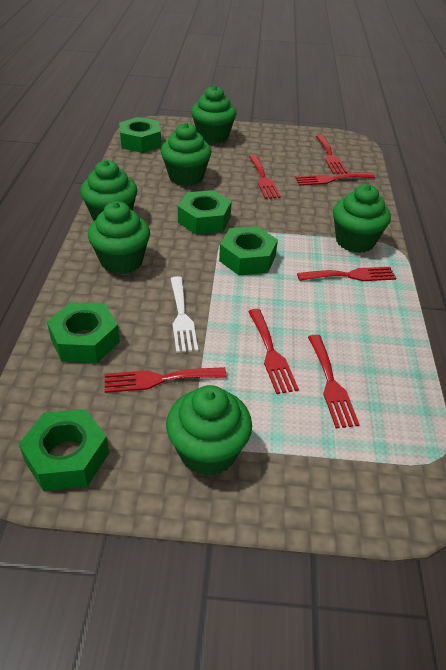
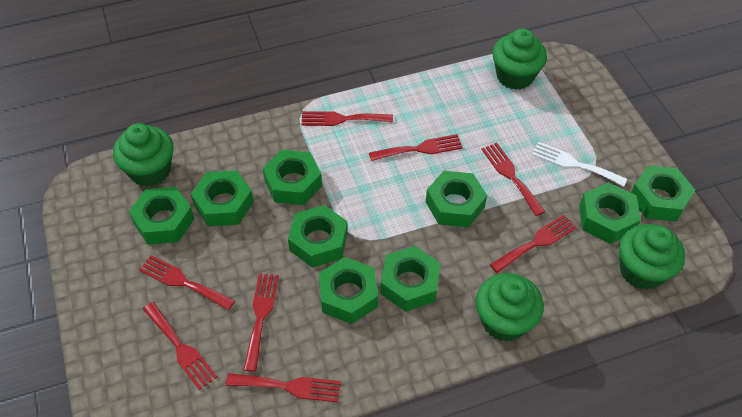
green cupcake: [80,160,137,221] [88,201,150,274] [161,123,211,186] [166,385,252,476] [191,85,237,144] [333,184,391,253] = 6 -> [113,123,174,187] [476,273,544,342] [492,29,547,90] [619,224,685,290] = 4
green nut: [19,409,109,491] [47,302,120,363] [119,117,161,153] [178,190,232,235] [219,226,278,275] = 5 -> [129,187,194,245] [191,170,254,226] [263,150,322,205] [288,205,348,268] [319,257,378,324] [380,246,441,312] [426,171,487,228] [579,182,641,244] [631,165,695,222] = 9
red fork: [105,367,227,393] [248,309,299,394] [249,155,281,199] [295,173,375,186] [297,267,396,281] [308,335,360,428] [316,135,348,174] = 7 -> [139,255,235,310] [143,302,217,390] [226,373,341,402] [243,273,279,372] [301,111,393,126] [369,134,463,161] [481,143,545,216] [490,215,577,273] = 8

